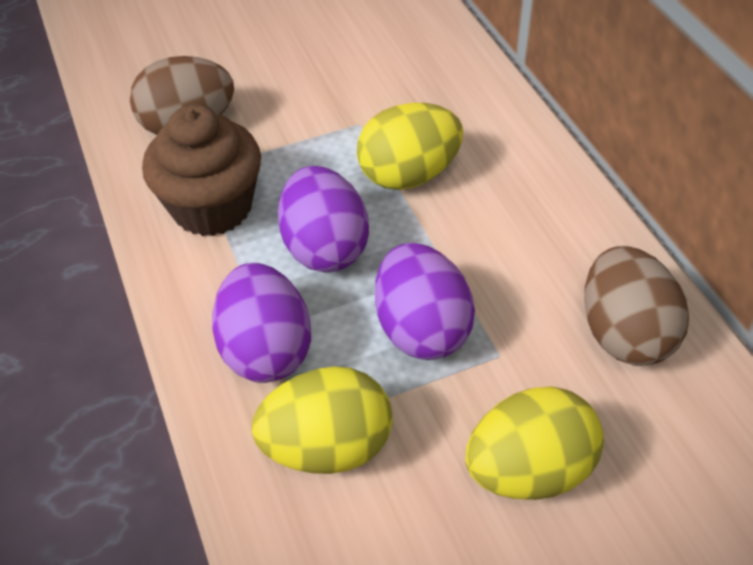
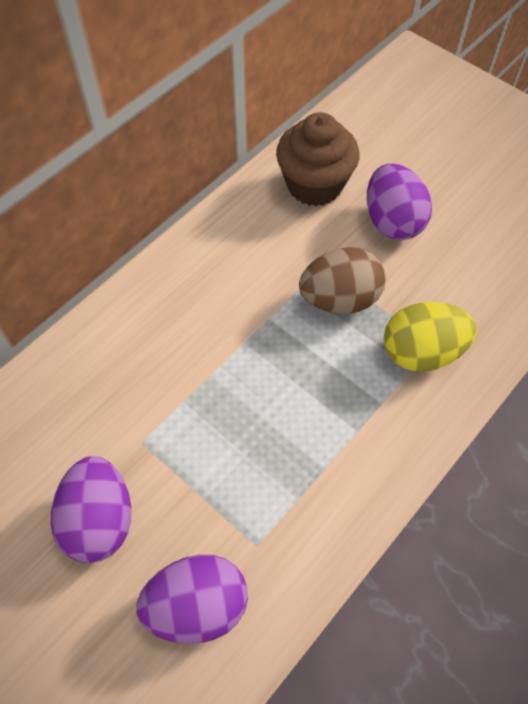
brown egg: [130,56,234,135] [584,246,689,366] = 2 -> [299,247,386,314] = 1
yellow egg: [252,367,393,474] [357,103,463,190] [466,386,604,500] = 3 -> [384,302,477,372] = 1

